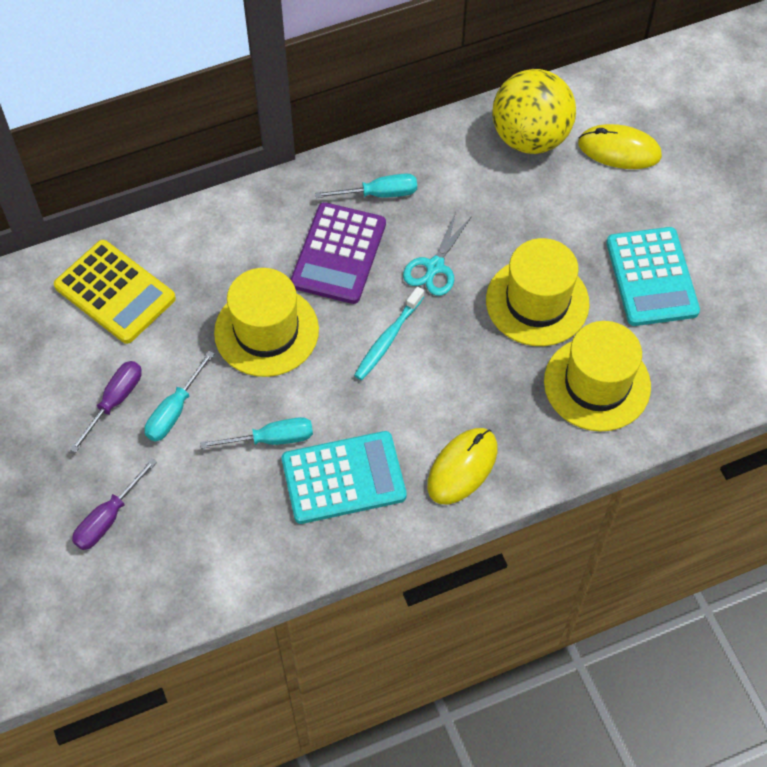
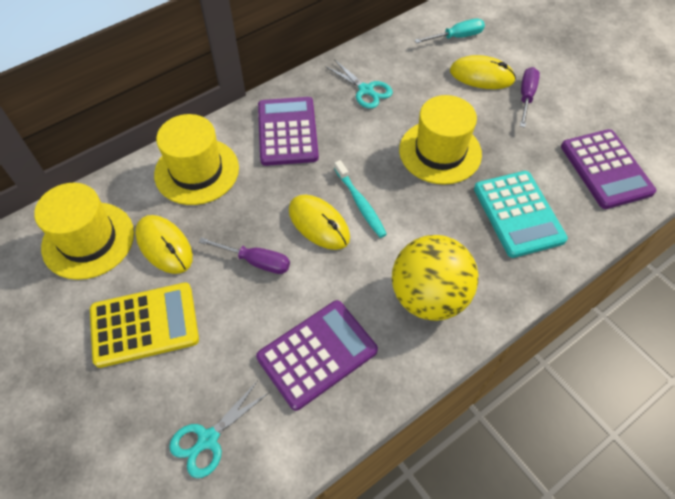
purple calculator: [290,202,386,304] = 1 -> [256,300,378,411] [258,97,319,166] [561,129,656,209] = 3
turquoise calculator: [282,431,407,524] [606,227,700,326] = 2 -> [474,171,568,258] = 1
turquoise scissors: [403,212,472,296] = 1 -> [169,382,270,478] [325,59,393,109] = 2
turquoise screwdriver: [145,351,214,441] [200,417,313,449] [315,174,417,198] = 3 -> [414,19,485,43] = 1
yellow mouse: [427,428,498,504] [578,124,662,169] = 2 -> [135,215,193,274] [289,195,350,250] [450,55,516,89] = 3

